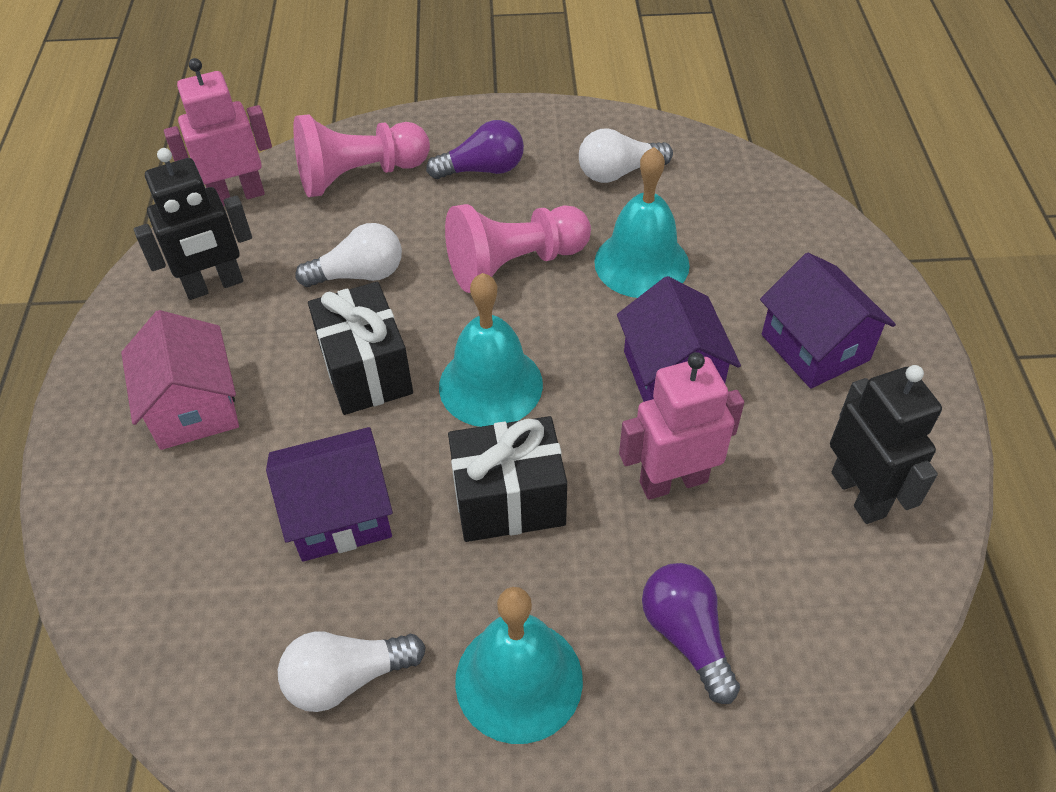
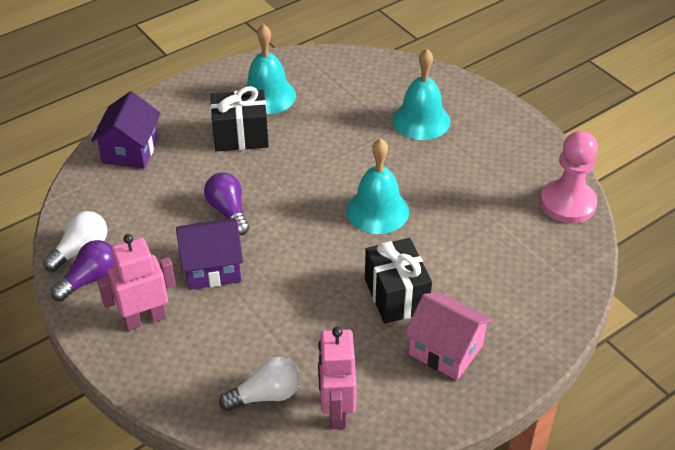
black robot: [134,148,252,300] [830,365,942,524] = 2 -> none = 0
pink pawn: [293,114,430,197] [445,204,591,293] = 2 -> [540,131,598,224] = 1
purple house: [266,427,393,562] [617,276,741,402] [760,253,896,389] = 3 -> [91,91,161,168] [176,218,243,290] = 2
white light bulb: [278,631,426,712] [296,223,402,287] [579,128,673,183] = 3 -> [43,211,107,272] [219,357,300,411] = 2

